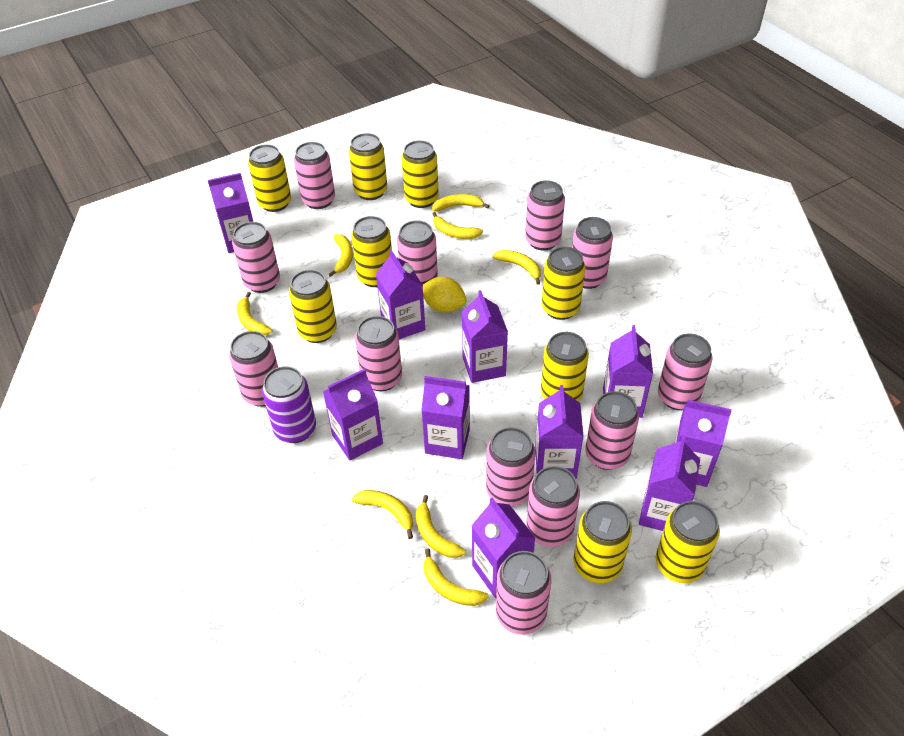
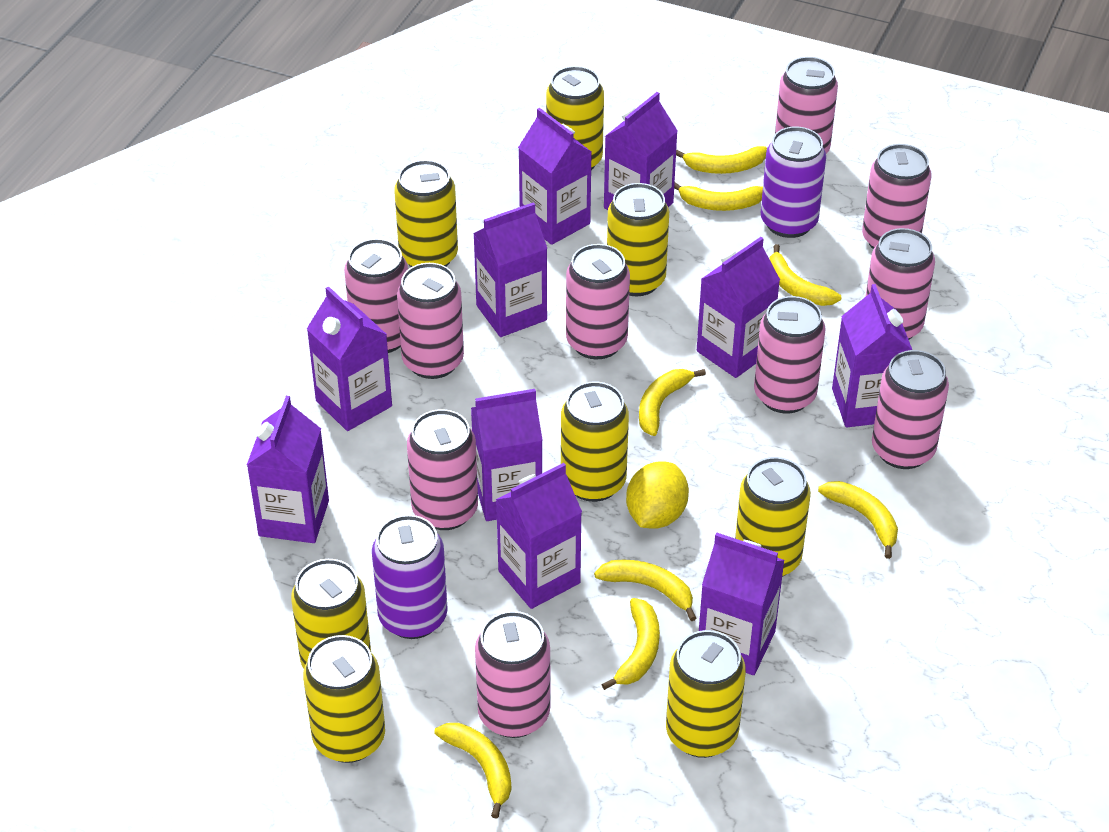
pink can: [229,331,278,407] [232,222,280,293] [294,142,335,209] [355,316,402,391] [397,220,438,285] [486,427,536,507] [496,551,551,635] [525,180,565,251] [526,466,580,547] [572,217,613,289] [585,391,639,470] [658,333,713,410] = 12 -> [344,239,408,353] [397,263,464,379] [407,409,478,530] [475,611,550,738] [566,244,630,359] [754,296,826,414] [775,57,838,154] [862,144,932,249] [865,228,935,340] [872,350,949,469] = 10
purple can: [262,366,316,443] = 1 -> [372,515,448,639] [761,127,826,238] = 2
yellow can: [248,144,291,212] [289,270,337,343] [349,133,387,200] [351,216,392,287] [402,140,439,208] [541,332,589,402] [542,247,586,320] [574,501,632,583] [656,501,720,583] = 9 -> [291,559,371,669] [303,635,385,763] [394,160,458,267] [546,66,604,170] [561,381,629,502] [607,183,669,296] [666,630,746,758] [735,457,811,577] = 8

